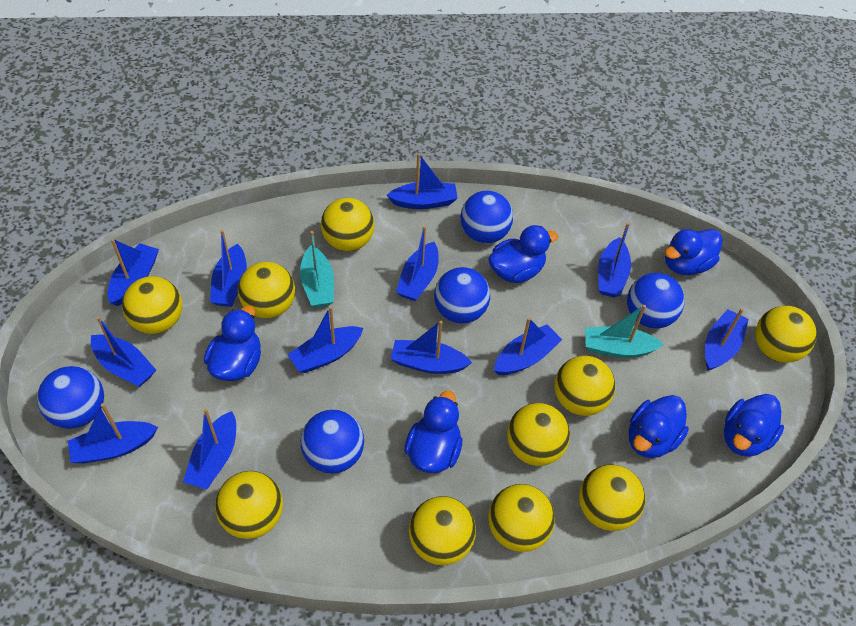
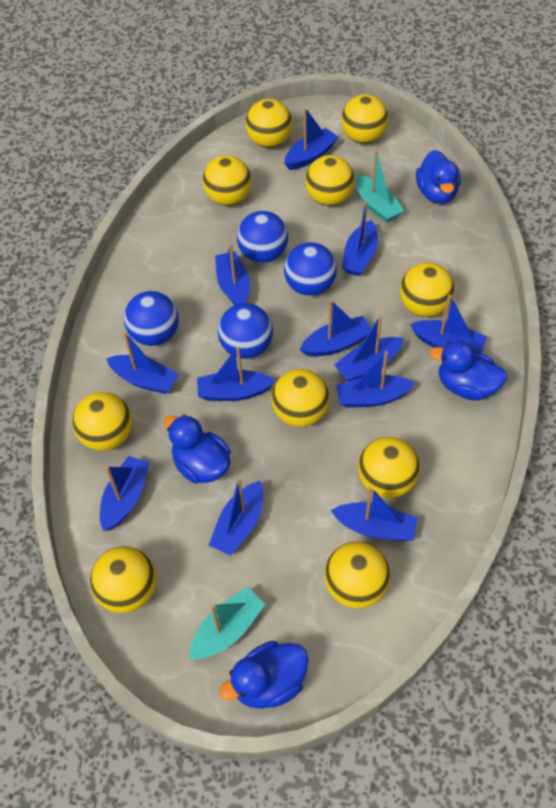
blue ball: [37,366,104,429] [301,409,364,474] [434,267,490,324] [461,191,513,244] [627,273,685,329] = 5 -> [124,291,179,346] [218,303,273,359] [237,211,288,263] [284,242,337,296] = 4
blue duck: [204,306,261,381] [404,391,462,473] [488,225,558,283] [629,395,689,458] [665,229,723,275] [724,394,784,457] = 6 -> [164,415,231,484] [219,641,309,709] [416,150,461,204] [430,341,508,401] = 4

